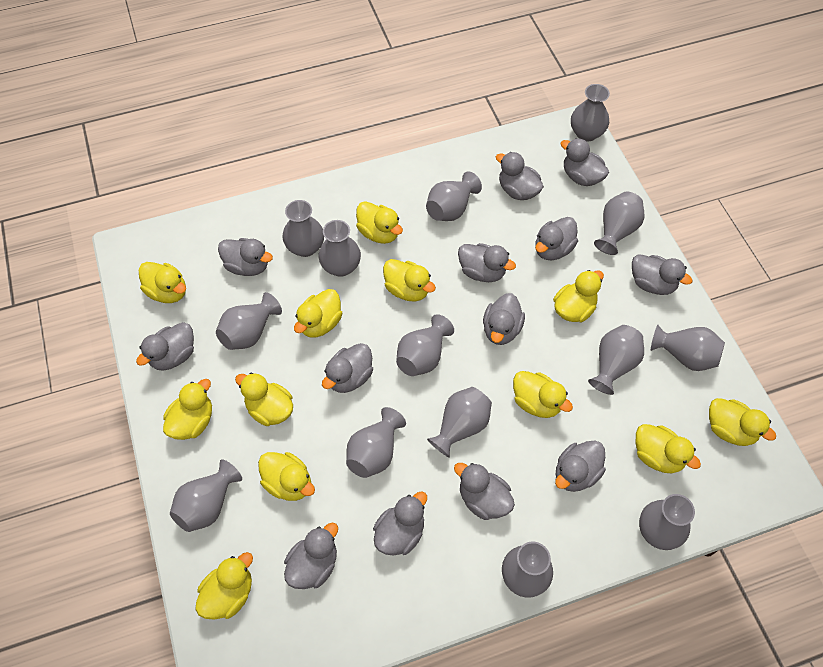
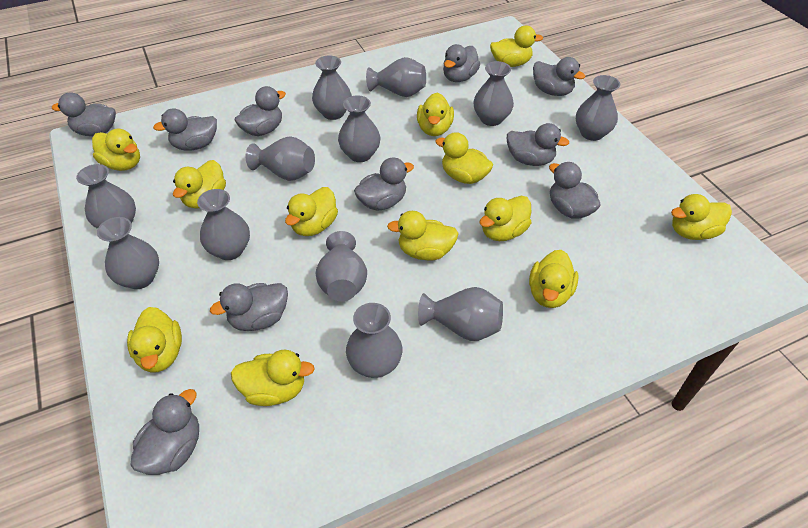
grey duck: [136,322,194,371] [218,238,273,276] [284,522,338,589] [322,343,373,393] [373,491,427,556] [454,463,515,520] [458,243,516,282] [483,293,525,345] [496,152,544,200] [535,217,578,260] [555,440,606,492] [560,138,609,186] [632,254,693,295] = 13 -> [52,92,116,136] [130,389,199,475] [153,108,217,151] [210,283,288,331] [235,86,286,136] [354,158,414,211] [443,44,480,82] [507,123,569,166] [533,57,585,96] [549,162,601,219] = 10
grey vase: [170,459,242,532] [216,292,282,350] [282,200,324,257] [318,220,361,277] [346,407,406,478] [396,314,454,376] [426,171,482,221] [427,387,492,458] [502,542,553,598] [571,84,610,142] [588,325,644,395] [594,192,645,255] [639,494,695,550] [651,325,725,371] = 14 -> [76,164,136,229] [97,217,159,289] [197,189,250,260] [246,137,315,181] [312,55,352,120] [316,231,367,301] [338,95,380,162] [346,303,402,378] [366,57,426,97] [418,287,503,341] [473,61,514,126] [576,75,620,141] = 12

